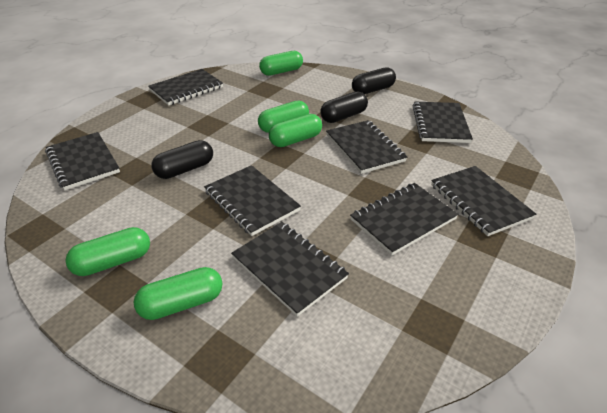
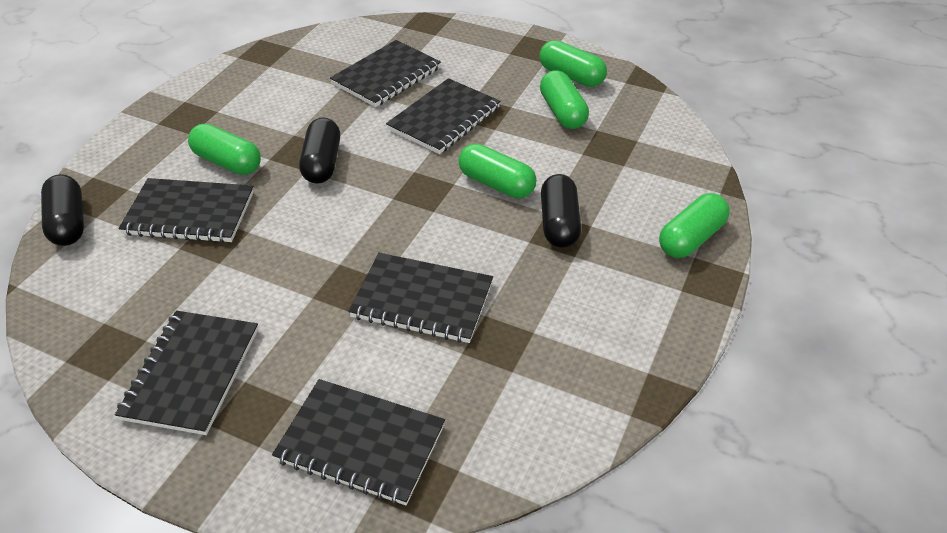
black notebook: [45,132,120,190] [148,69,223,106] [204,165,301,236] [231,222,349,317] [326,120,407,174] [350,183,459,255] [413,101,473,143] [431,166,536,236] = 8 -> [115,311,258,435] [119,178,254,243] [272,379,445,506] [330,40,441,107] [348,253,493,343] [386,78,501,154] = 6

